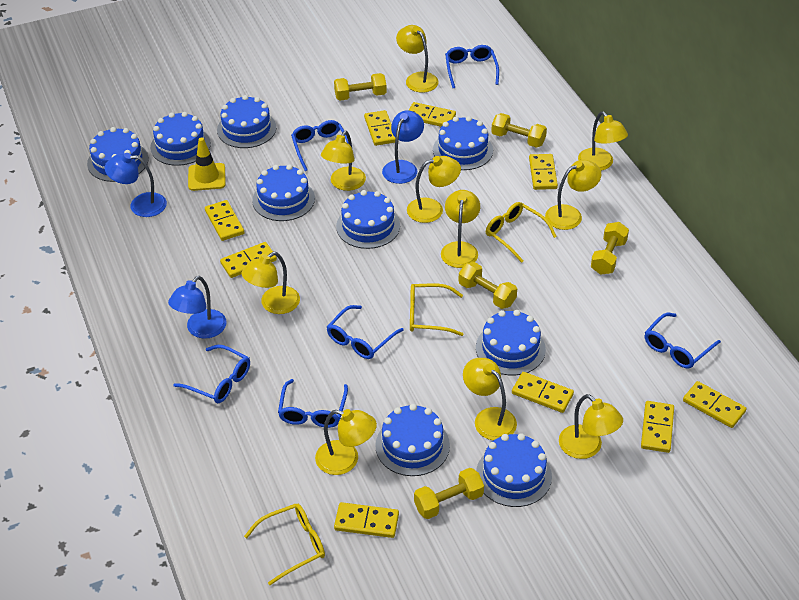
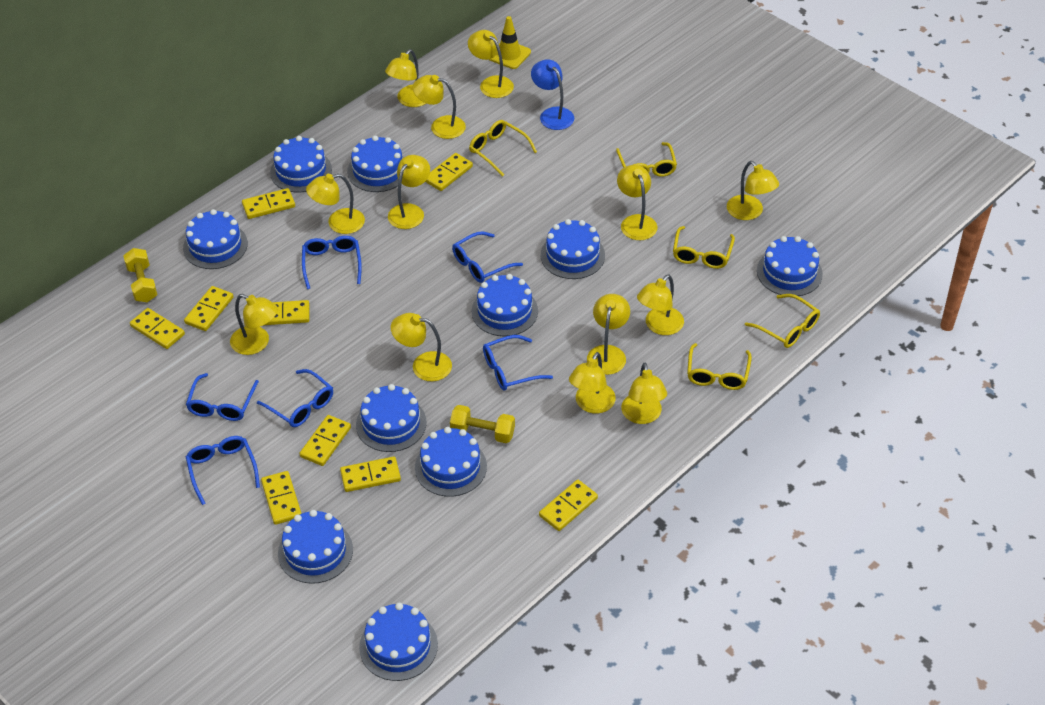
blue cake: [87,127,148,182] [150,112,211,166] [217,95,276,148] [252,164,315,221] [336,190,400,249] [375,404,450,476] [433,116,493,170] [476,310,546,375] [476,433,552,507] = 9 -> [183,209,248,269] [270,136,332,193] [278,510,353,584] [347,136,404,192] [356,384,426,452] [359,602,438,681] [415,427,487,497] [472,274,538,336] [541,219,605,279] [757,236,823,296] = 10
blue lamp: [105,153,167,217] [168,276,226,339] [382,110,424,184] = 3 -> [531,59,574,130] = 1
yellow dumbbell: [334,73,387,101] [414,468,484,519] [458,262,517,309] [491,113,547,148] [591,222,629,275] = 5 -> [123,248,157,302] [450,405,515,443] = 2
yellow glasses: [244,504,325,585] [410,284,463,336] [486,202,557,263] = 3 -> [469,120,537,177] [616,142,677,177] [673,226,735,269] [687,343,752,390] [745,294,820,348] = 5
yellow lamp: [241,252,300,314] [315,409,377,475] [321,131,366,191] [396,25,439,93] [407,156,461,223] [441,190,480,268] [463,358,517,440] [545,160,601,230] [559,394,623,459] [578,111,628,171] = 10 -> [230,294,278,355] [306,174,365,234] [385,49,426,107] [388,155,430,229] [391,313,452,382] [413,75,466,139] [468,30,514,98] [569,352,616,414] [587,294,630,375] [617,165,657,240] [621,362,667,424] [637,274,684,335] [727,161,779,220] = 13

